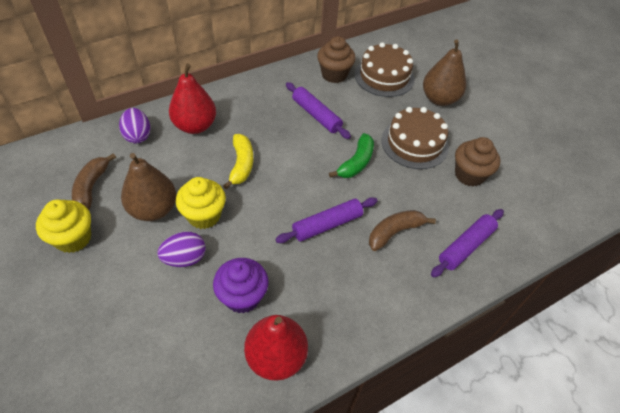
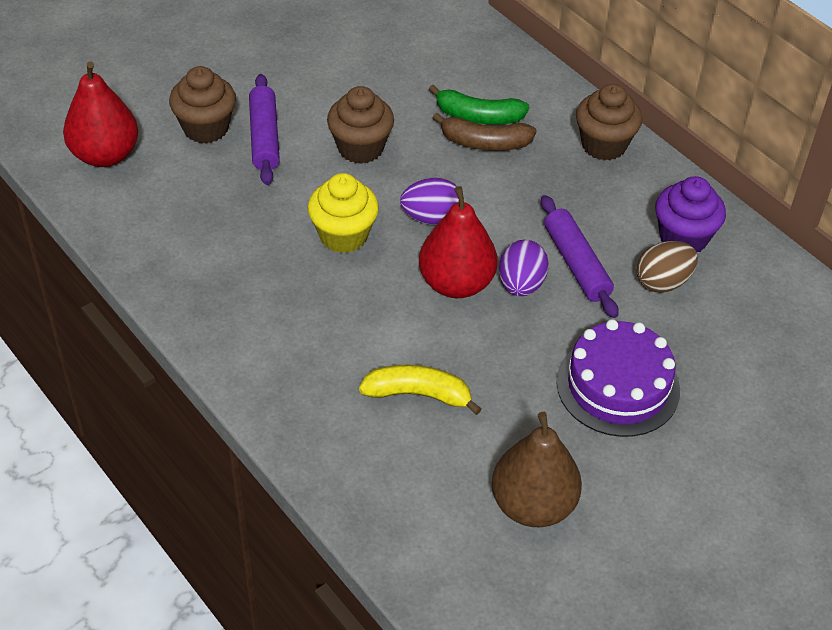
brown banana: [72,153,116,210] [369,210,436,251] = 2 -> [433,113,537,151] = 1
brown cake: [355,42,415,97] [381,107,449,169] = 2 -> none = 0
brown cupcake: [317,36,356,83] [455,137,500,187] = 2 -> [169,66,236,144] [327,86,394,164] [576,84,642,161] = 3
brown egg: none = 0 -> [636,241,698,293] = 1
brown pear: [121,153,176,221] [423,39,467,106] = 2 -> [491,412,582,527] = 1
purple cake: none = 0 -> [557,319,680,437] = 1
purple rolling pin: [275,197,378,243] [286,82,351,139] [431,209,504,278] = 3 -> [249,74,280,185] [541,195,619,318] = 2
yellow cupcake: [36,199,91,253] [176,177,226,229] = 2 -> [308,173,379,253] = 1

